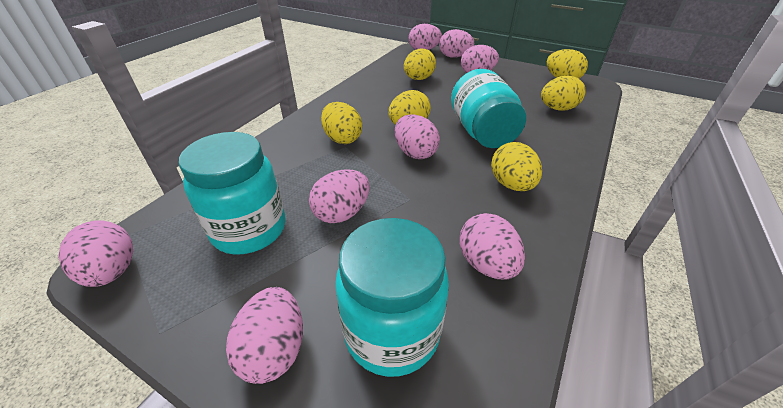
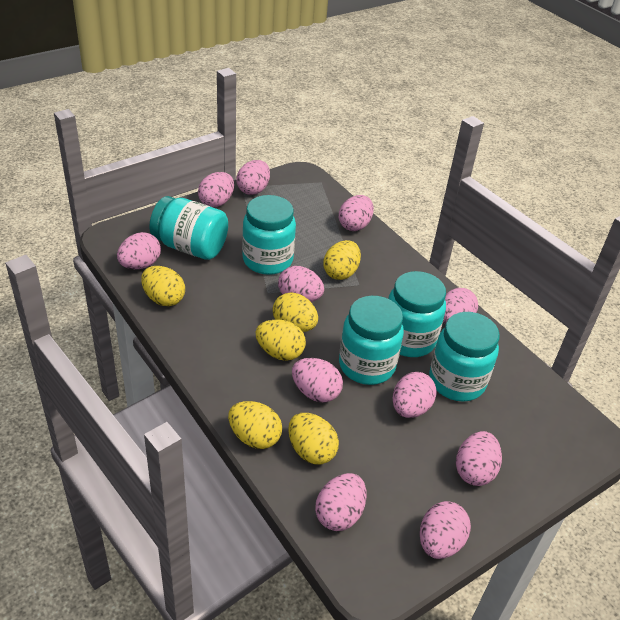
pink egg: [58,220,133,287] [226,287,303,384] [309,169,370,223] [395,114,440,159] [409,24,442,50] [439,29,474,58] [460,213,525,280] [461,45,499,73] = 8 -> [117,232,161,269] [198,172,234,207] [236,160,270,195] [278,266,324,302] [292,358,343,402] [315,473,367,531] [339,195,374,231] [393,372,437,418] [420,501,471,559] [443,288,478,324] [456,431,502,486] = 11
turquoise jar: [179,132,286,255] [335,218,449,377] [451,69,526,148] = 3 -> [149,196,228,260] [242,195,296,275] [339,296,404,385] [388,271,446,357] [429,312,500,402] = 5

